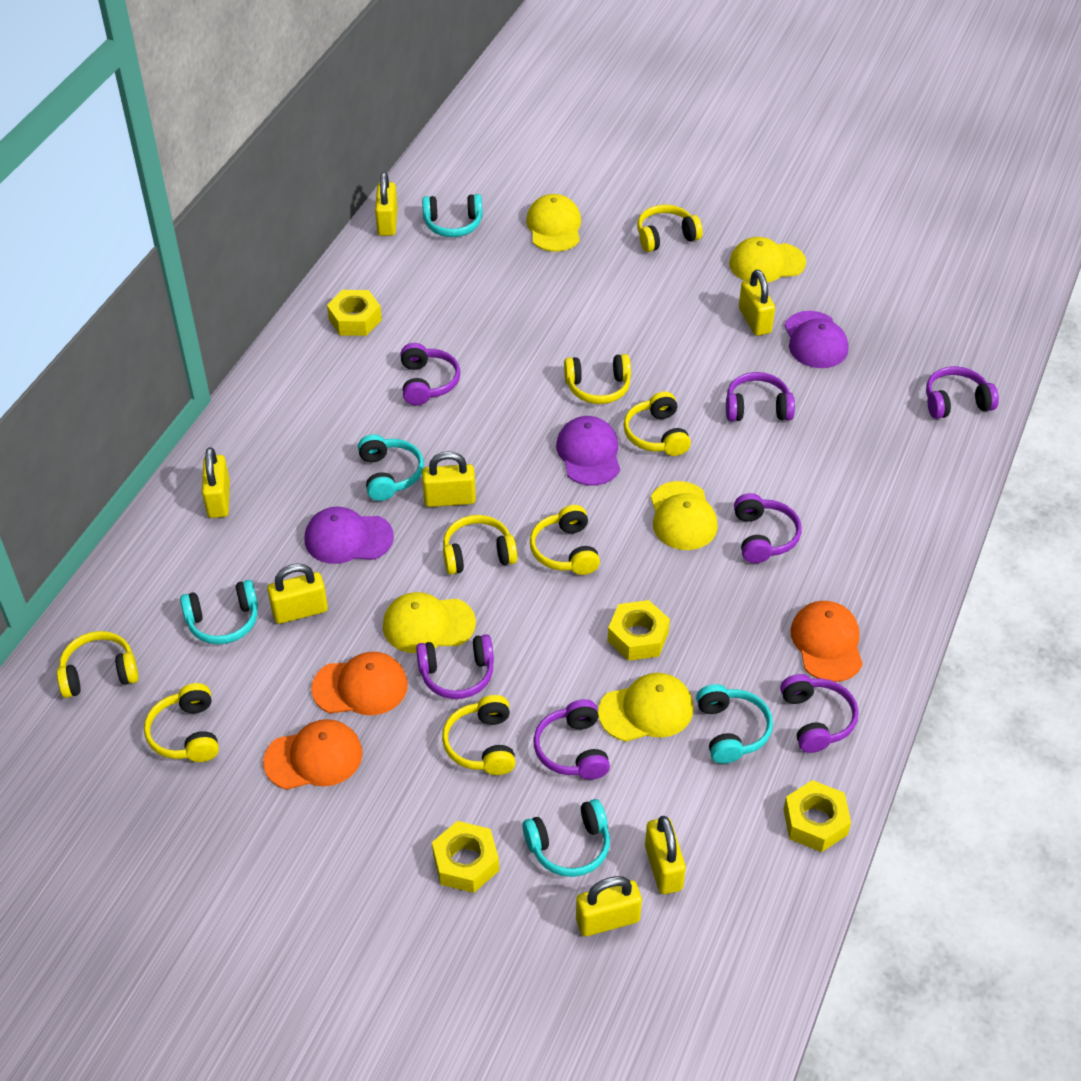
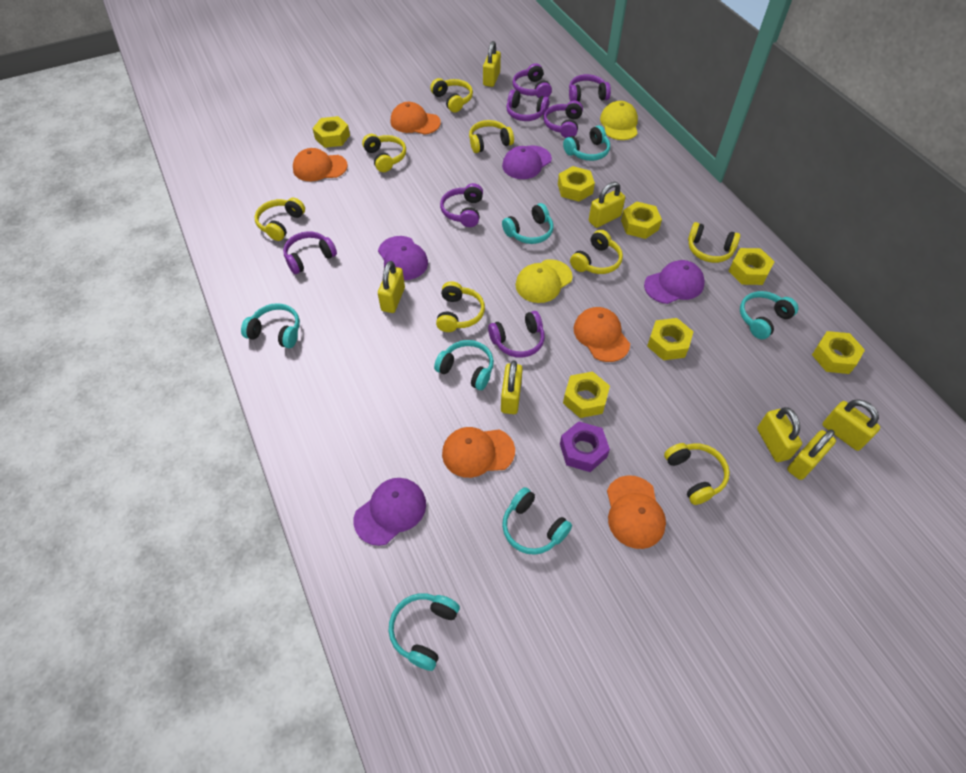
orange cap: [263,719,363,790] [311,652,408,715] [790,601,863,682] = 3 -> [293,148,348,181] [391,102,441,135] [442,427,515,478] [573,307,630,362] [607,475,666,549] = 5
purple cap: [305,506,394,564] [556,416,620,486] [784,311,848,368] = 3 -> [353,478,426,546] [378,236,428,280] [502,145,552,179] [644,260,705,304] = 4
purple nut: none = 0 -> [560,421,610,472] = 1
turquoise headphones: [180,580,258,645] [358,434,424,501] [422,194,483,237] [522,799,610,877] [696,684,773,764] = 5 -> [241,303,300,348] [389,593,460,671] [434,340,494,390] [502,203,554,244] [502,487,572,555] [563,125,610,161] [740,291,798,339] = 7
yellow cap: [383,592,476,653] [526,194,581,252] [598,673,693,742] [651,481,718,550] [729,237,806,283] = 5 -> [515,259,573,303] [600,101,638,140] = 2
yellow nut: [327,290,382,336] [432,821,499,893] [608,600,670,661] [783,780,851,852] = 4 -> [312,116,350,148] [558,166,595,202] [563,371,610,418] [621,202,662,239] [647,318,694,360] [729,248,775,285] [812,331,865,374] = 7

